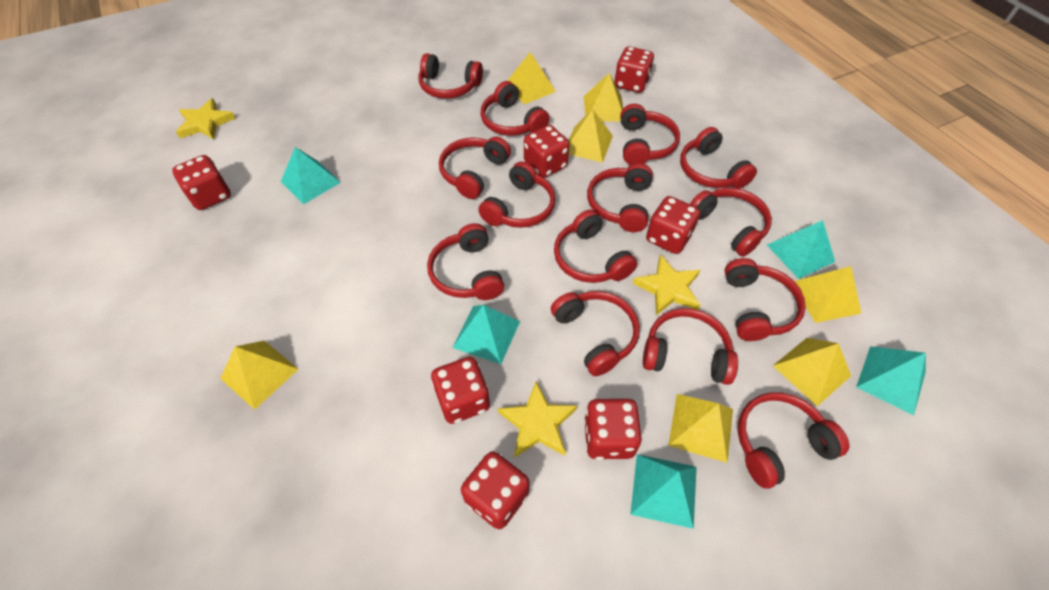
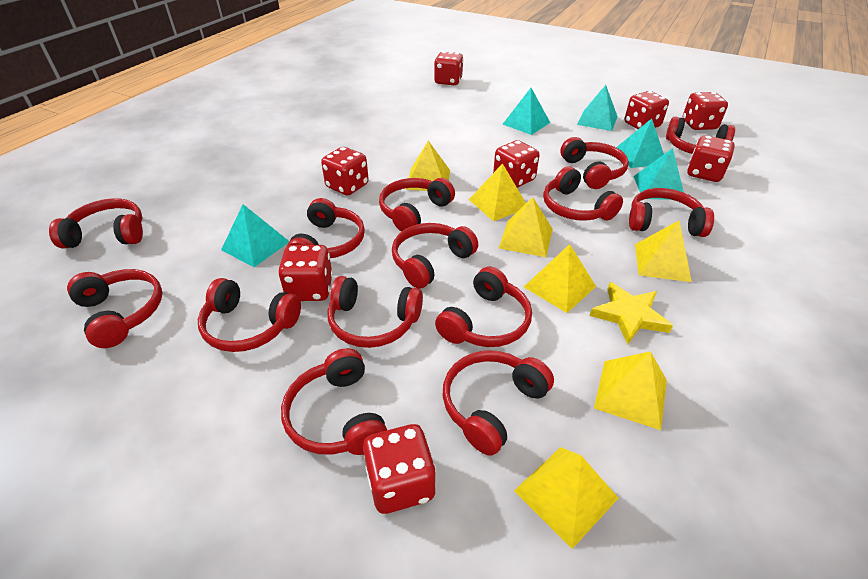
red dice: [172,155,231,210] [431,357,490,424] [461,451,529,529] [524,125,569,178] [584,399,642,460] [614,47,654,93] [646,196,700,254] = 7 -> [278,245,333,301] [321,147,369,195] [363,424,436,514] [434,51,464,85] [493,140,540,188] [625,91,669,129] [683,92,728,130] [687,135,735,182] = 8
yellow star: [176,98,236,140] [498,381,577,458] [632,254,700,315] = 3 -> [590,282,673,344] = 1

